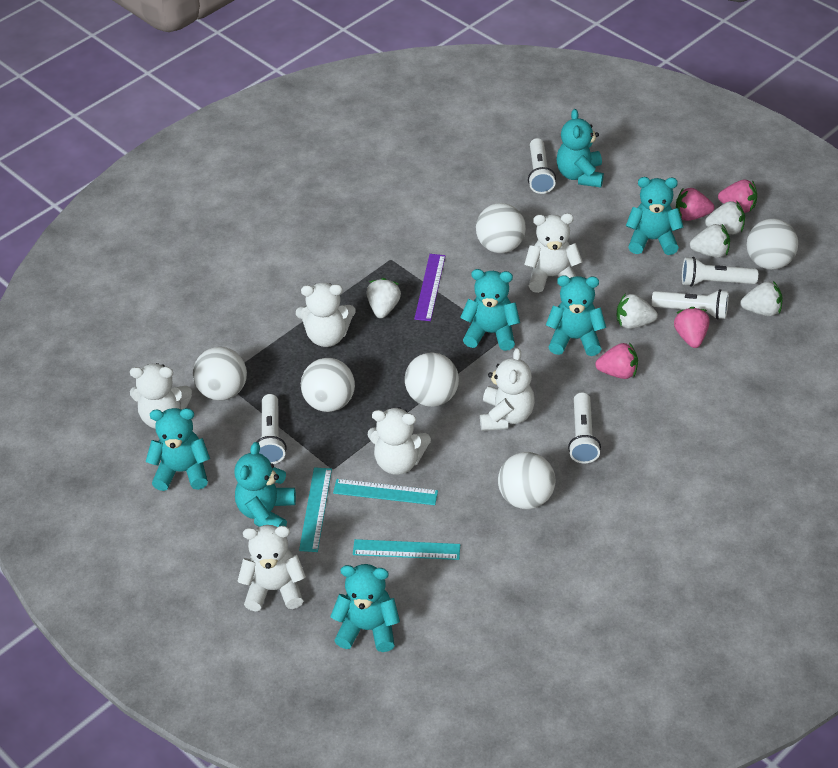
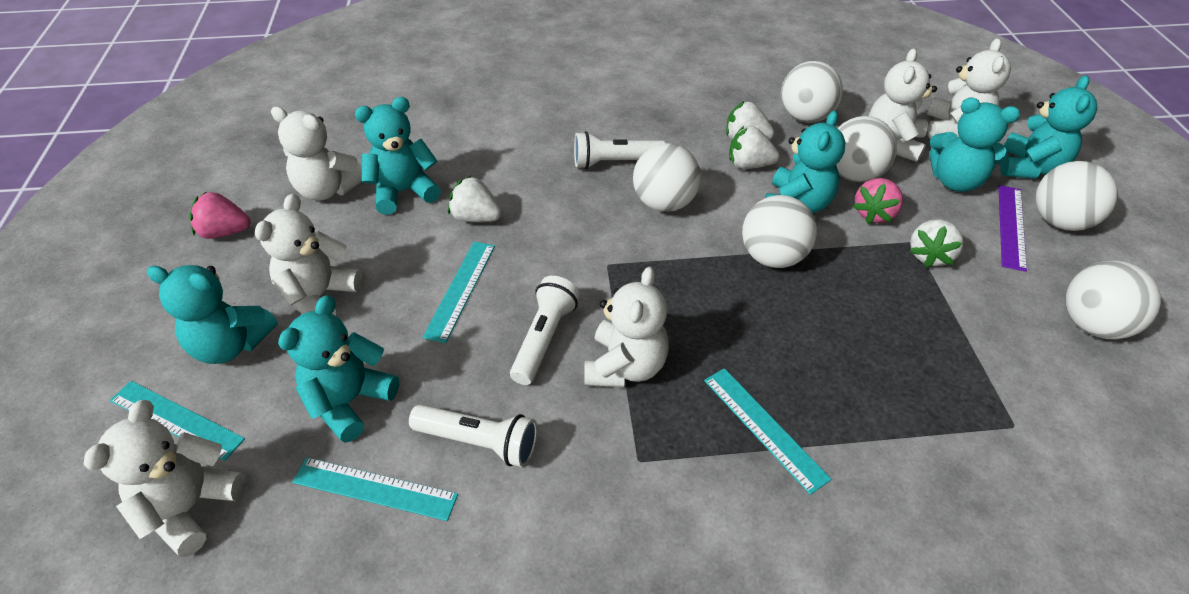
pink strawberry: [595,343,638,379] [674,307,710,348] [676,187,714,221] [718,179,757,213] = 4 -> [189,191,251,239] [853,178,903,224] = 2
turquoise ruler: [299,467,332,552] [333,479,438,505] [353,539,460,560] = 3 -> [110,381,245,461] [292,457,458,521] [422,241,495,343] [704,368,831,495] = 4
turquoise teddy bear: [145,408,210,491] [234,442,296,527] [330,564,400,652] [460,269,520,351] [546,275,606,356] [557,109,604,187] [626,177,683,255] = 7 -> [146,265,278,364] [278,295,399,443] [355,97,441,215] [765,111,845,213] [929,98,1020,192] [1000,75,1097,179] = 6
white flashlight: [256,394,286,464] [528,138,556,194] [568,392,601,464] [652,289,729,320] [682,257,758,287] = 5 -> [409,404,537,467] [510,276,580,385] [574,131,666,169] = 3
white strawberry: [367,278,401,318] [617,293,658,329] [690,224,730,258] [705,201,745,234] [741,281,783,316] = 5 -> [448,176,502,222] [726,101,774,140] [729,126,780,169] [910,219,963,268] = 4

